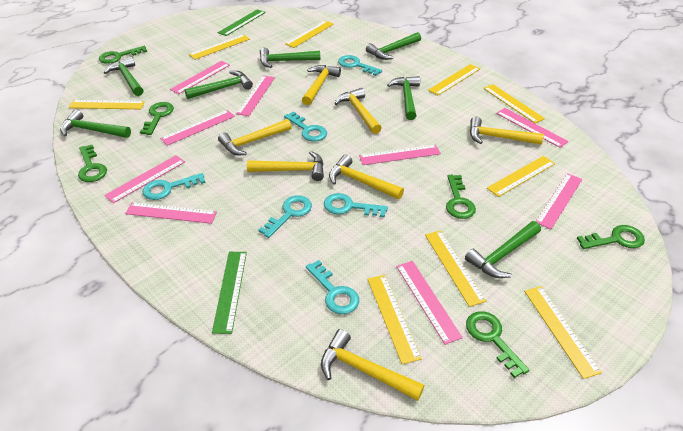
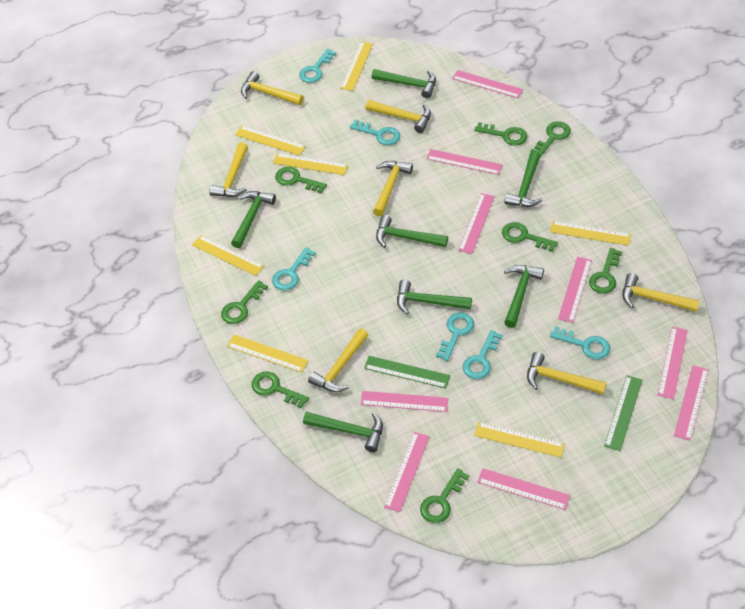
green key: [78,145,107,182] [99,46,147,64] [140,102,174,135] [446,175,476,219] [466,311,529,378] [577,225,645,249] = 6 -> [221,280,268,324] [252,371,309,408] [275,166,327,193] [420,468,469,523] [474,122,527,146] [502,222,558,252] [531,121,571,157] [589,248,622,294] = 8
yellow ruler: [69,100,145,109] [189,34,250,60] [285,21,334,48] [367,275,422,364] [425,230,486,307] [428,64,480,96] [483,84,545,123] [487,156,555,197] [524,286,602,379] = 9 -> [192,235,264,276] [227,335,308,373] [235,126,306,156] [273,153,348,175] [340,41,373,91] [474,422,565,457] [550,221,631,246] = 7

